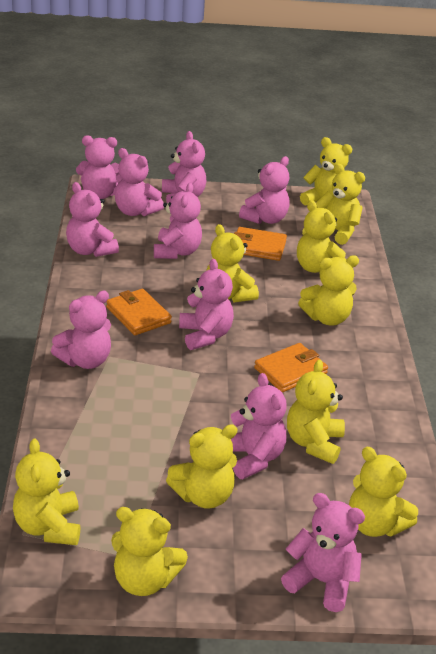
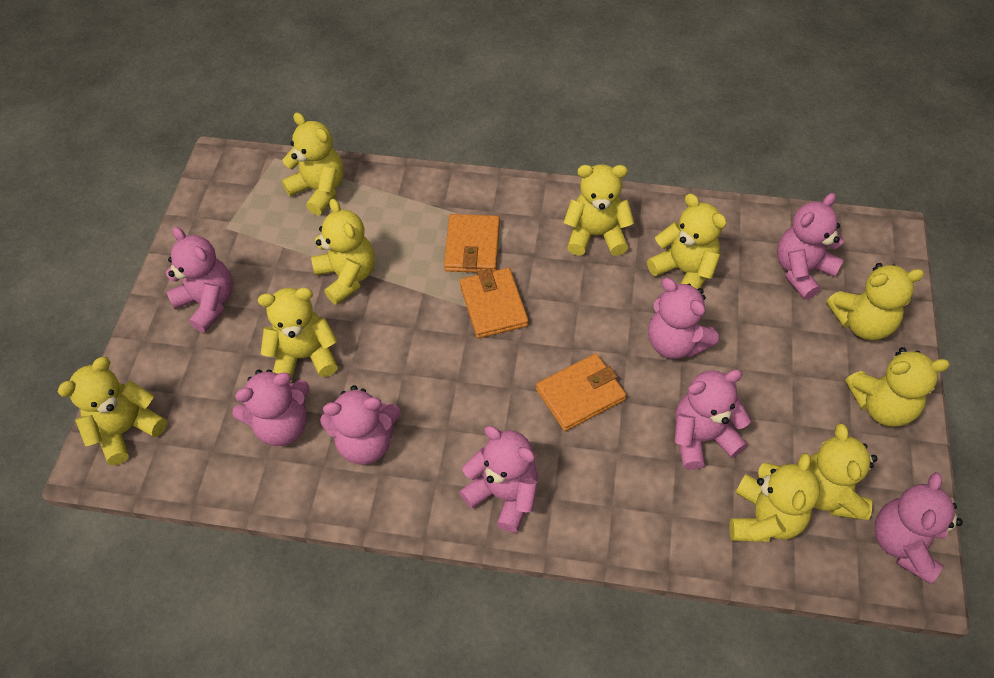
pink teddy bear: [51,291,111,369] [66,182,119,257] [76,135,119,199] [115,148,164,216] [154,183,202,259] [162,131,206,203] [179,258,234,350] [231,373,287,479] [239,156,290,224] [281,493,365,612] = 10 -> [166,227,233,333] [232,369,310,446] [320,385,401,464] [459,426,538,533] [648,278,719,359] [675,370,751,470] [777,193,844,299] [875,472,963,584] = 8

